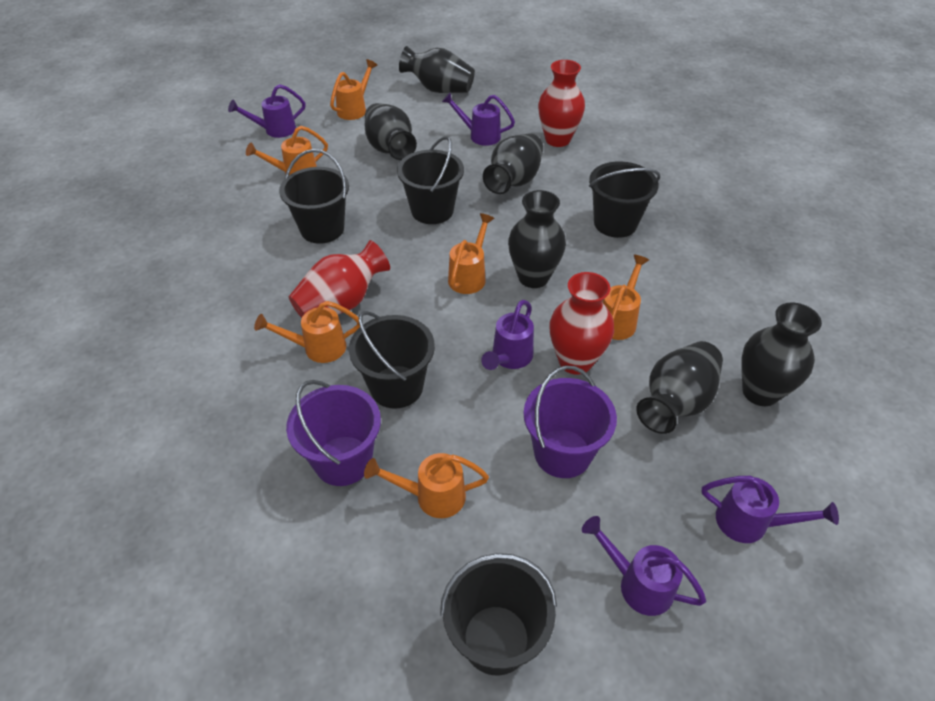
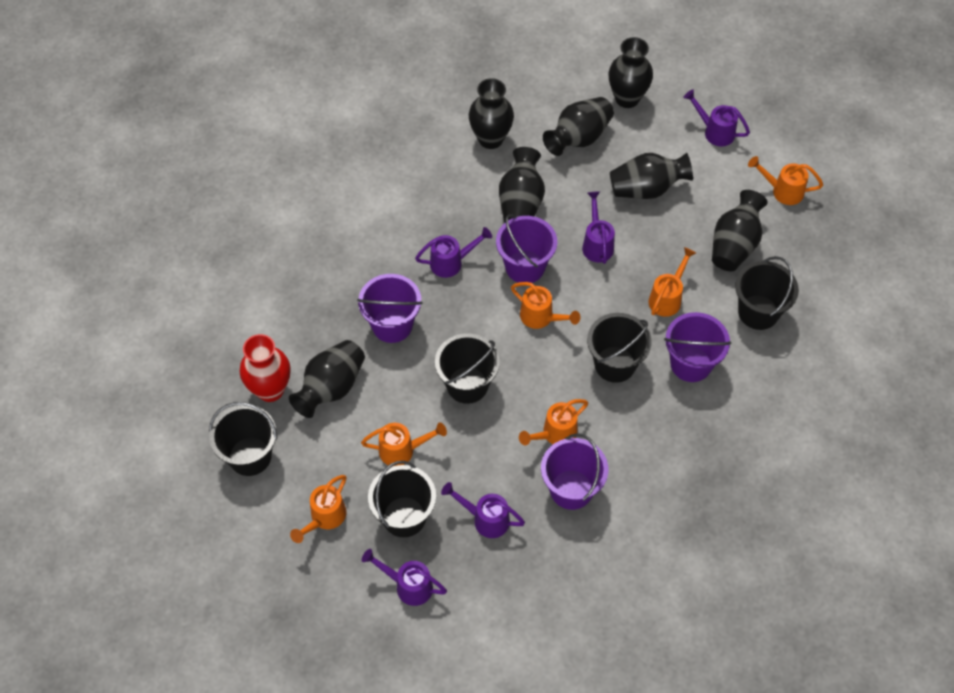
black vase: [365,103,417,160] [399,46,475,93] [483,133,543,194] [508,190,566,288] [636,341,723,434] [741,303,822,406] = 6 -> [289,340,365,418] [469,78,514,149] [499,147,545,223] [543,97,614,156] [609,37,653,108] [610,153,693,199] [712,190,768,271] = 7
purple bucket: [286,380,381,486] [524,366,617,478] = 2 -> [357,274,423,343] [496,214,557,283] [541,433,608,510] [664,312,731,382] = 4
red vase: [289,240,390,318] [538,60,585,147] [549,272,614,375] = 3 -> [240,334,291,402] = 1

